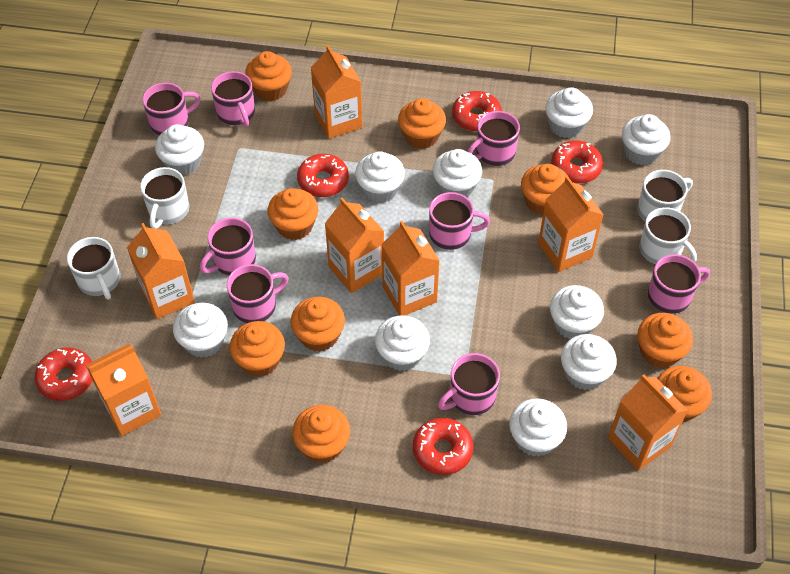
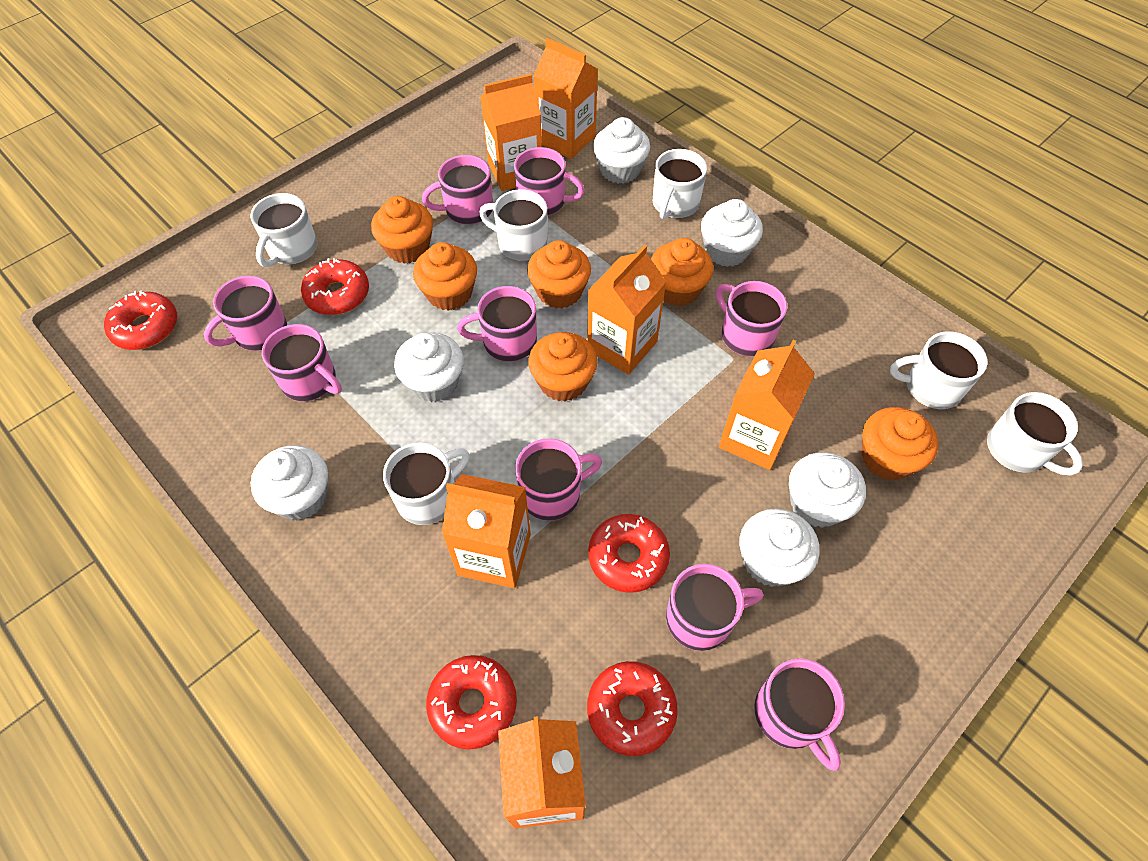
orange carton: [86,344,161,436] [127,223,195,319] [311,45,362,139] [325,198,384,293] [382,221,440,316] [538,176,604,272] [608,374,688,471] = 7 -> [442,474,531,588] [480,74,542,191] [498,716,586,829] [533,38,598,159] [587,245,667,375] [719,339,815,470] = 6
orange cupcake: [230,321,285,377] [245,51,292,101] [268,188,318,240] [291,297,345,352] [292,405,350,463] [398,98,446,149] [521,164,568,215] [638,313,693,368] [657,366,712,422] = 9 -> [371,196,433,264] [413,242,477,311] [527,240,591,309] [528,332,597,401] [651,238,714,306] [862,407,938,480] = 6
pink mug: [142,82,200,135] [200,218,256,276] [211,71,255,127] [227,264,289,323] [429,192,490,250] [438,353,500,415] [467,111,520,166] [648,254,710,314] = 8 -> [204,276,287,351] [262,324,342,401] [422,155,493,224] [457,286,537,362] [514,147,585,216] [515,438,602,521] [666,564,763,651] [716,281,787,356] [754,658,845,771] = 9
white cupcake: [155,124,204,175] [173,303,228,358] [355,151,405,203] [375,315,430,371] [433,149,482,197] [509,398,567,457] [545,87,593,138] [550,285,604,339] [561,334,617,390] [622,114,670,165] = 10 -> [251,445,328,520] [394,333,464,402] [593,117,650,184] [701,199,763,267] [739,509,820,587] [789,452,866,528] = 6
white mug: [67,237,120,300] [140,167,189,229] [637,170,693,222] [639,207,697,264] = 4 -> [250,193,317,267] [383,443,469,525] [479,189,548,261] [653,149,707,219] [890,332,988,409] [987,392,1083,476] = 6

